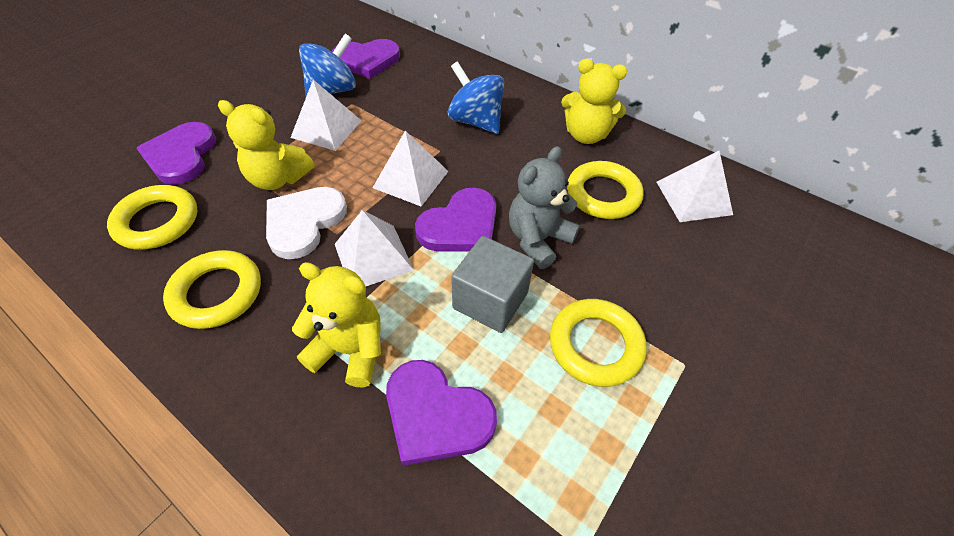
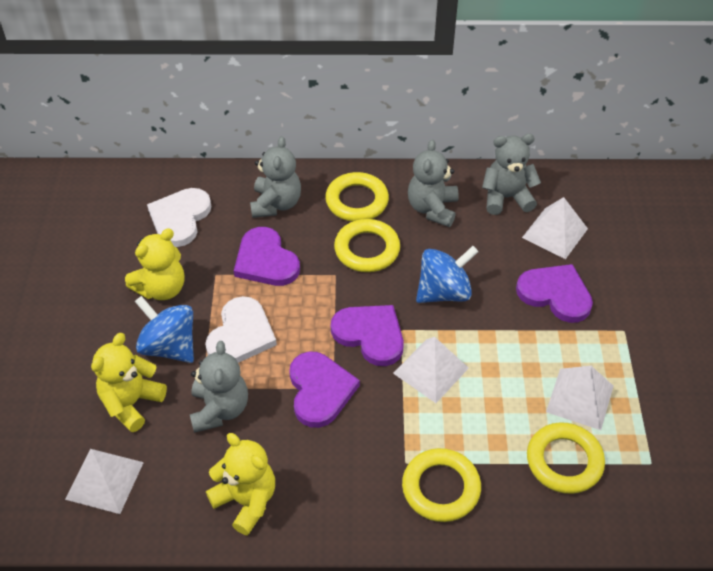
grey cube: [451,236,534,333] = 1 -> none = 0
grey teddy bear: [509,146,580,269] = 1 -> [190,341,248,433] [250,136,301,218] [408,139,459,227] [482,134,541,215] = 4
white heart: [266,187,347,259] = 1 -> [147,188,212,247] [205,296,277,363] = 2

